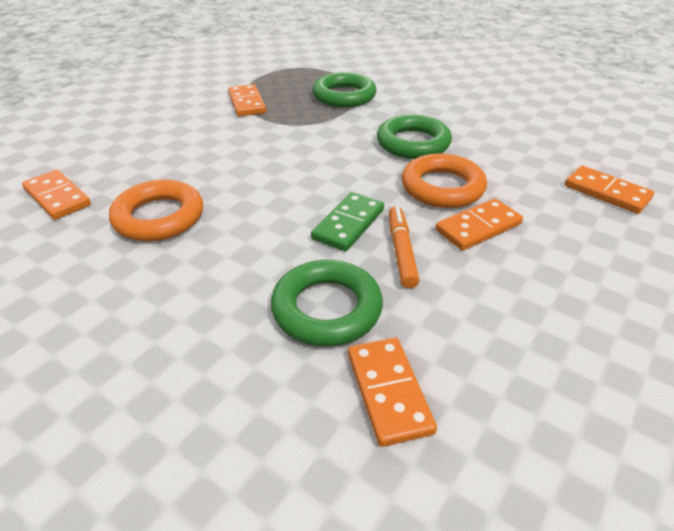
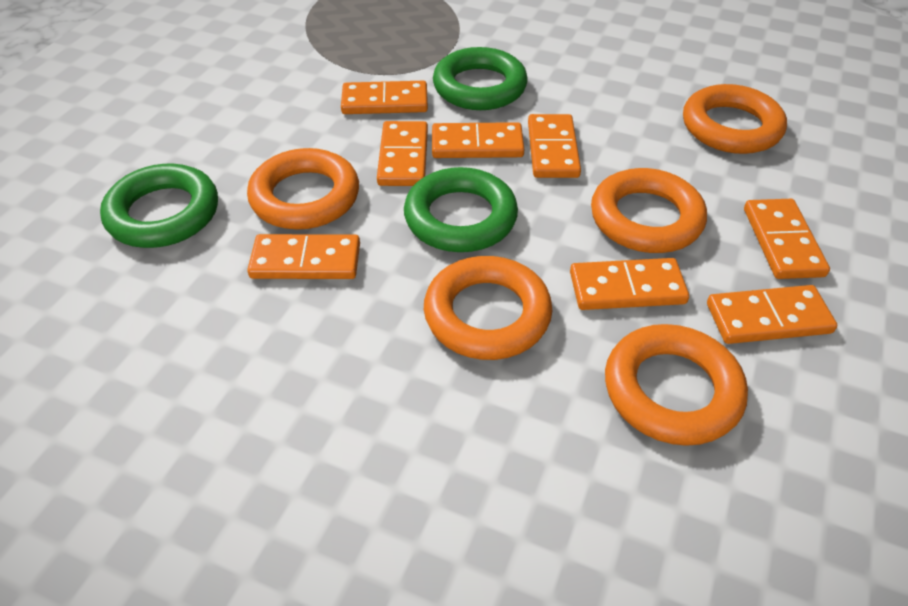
green domino: [311,192,384,251] = 1 -> none = 0
orange domino: [22,170,91,220] [228,84,266,116] [348,338,437,447] [435,199,523,250] [565,166,654,214] = 5 -> [247,234,360,279] [341,81,428,114] [377,121,428,186] [432,122,525,158] [528,114,581,178] [570,258,689,310] [707,285,837,344] [744,199,830,279] = 8
orange marker: [389,206,419,289] = 1 -> none = 0
orange ring: [109,180,203,241] [402,153,487,208] = 2 -> [247,148,359,230] [424,256,552,360] [591,168,707,253] [605,324,748,446] [683,84,787,154] = 5

